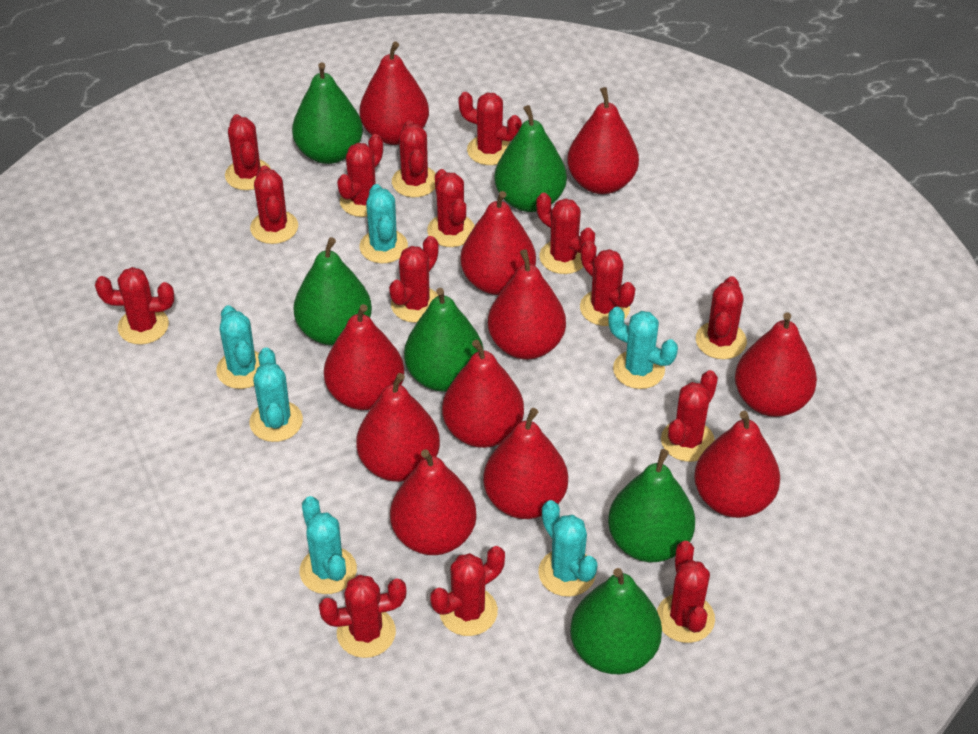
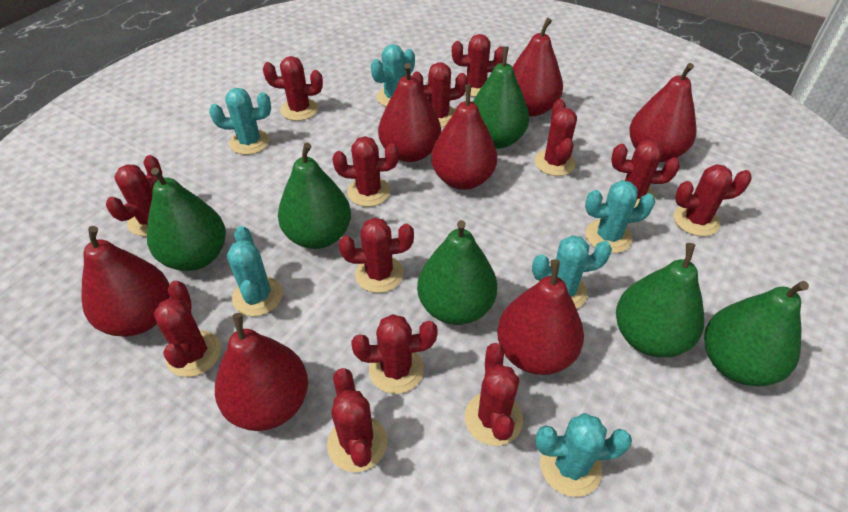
red cactus: [95,267,174,345] [225,114,271,190] [250,165,298,244] [319,575,406,658] [337,134,383,217] [389,236,439,323] [392,121,436,197] [427,169,475,247] [430,546,505,636] [458,92,522,165] [536,193,595,274] [580,240,635,326] [657,541,715,643] [661,370,718,462] [696,276,747,359] = 15 -> [106,155,162,236] [154,281,221,377] [263,56,323,121] [327,368,387,472] [333,136,399,207] [339,218,414,293] [351,314,438,394] [412,62,468,127] [452,34,503,97] [465,343,523,446] [535,99,577,176] [611,140,680,208] [674,164,752,236] = 13
red pear: [324,304,405,410] [356,373,440,482] [360,41,429,145] [390,449,477,555] [442,339,524,448] [461,191,536,295] [483,408,568,519] [488,249,566,360] [567,87,639,194] [694,411,780,518] [735,312,817,417] = 11 -> [81,226,170,337] [215,313,308,431] [378,63,441,162] [431,84,497,190] [497,259,584,375] [513,18,563,116] [629,63,697,162] = 7

